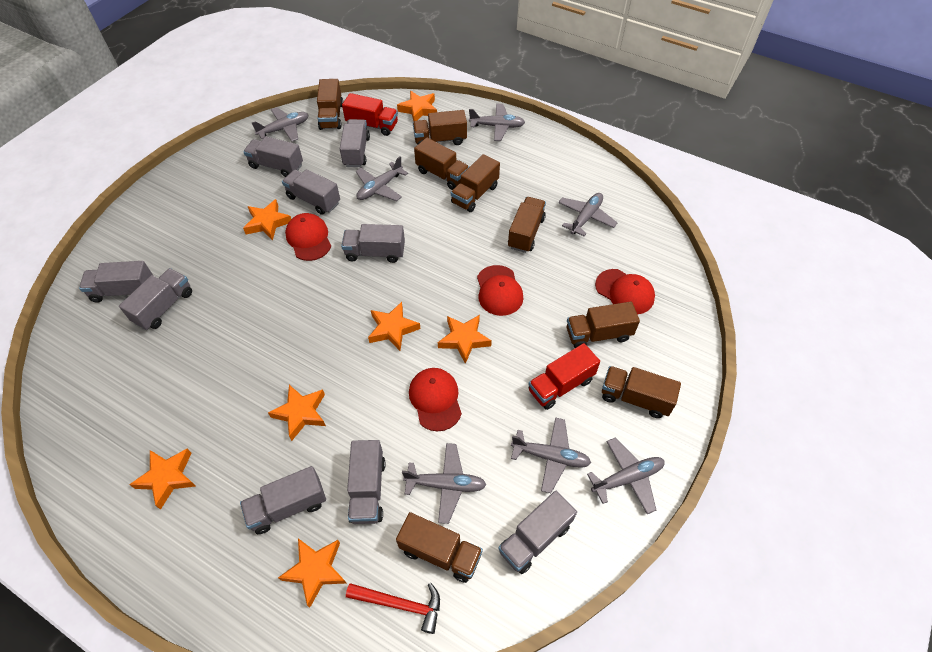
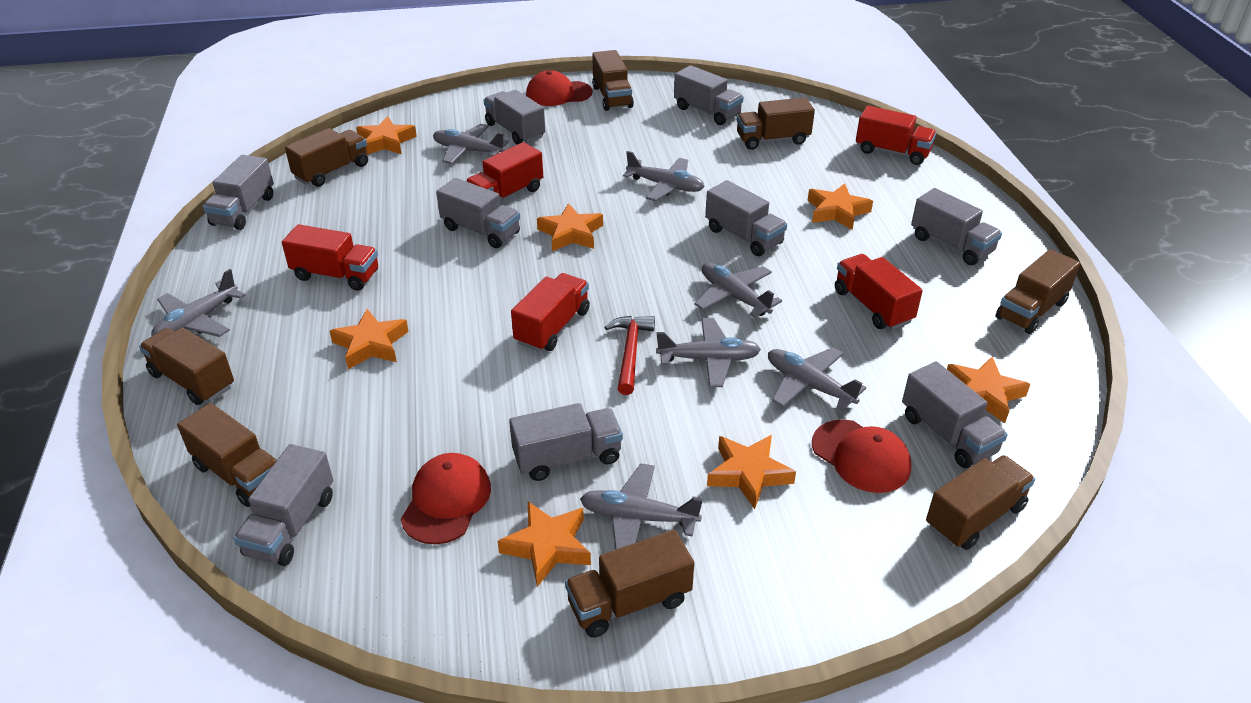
red cap: [285,213,331,261] [409,368,462,432] [477,265,523,316] [595,269,655,314] = 4 -> [401,453,491,544] [526,70,592,106] [812,420,911,493] = 3
red truck: [342,93,398,136] [528,343,600,410] = 2 -> [282,224,378,291] [466,142,543,201] [511,273,590,352] [835,254,923,330] [856,106,937,165] = 5

